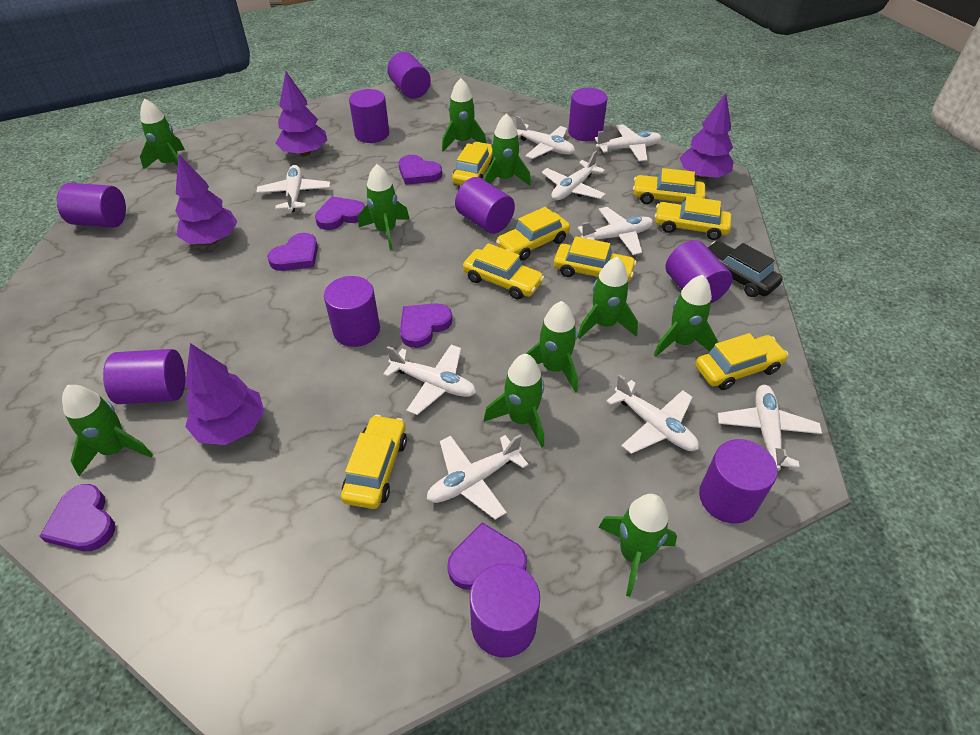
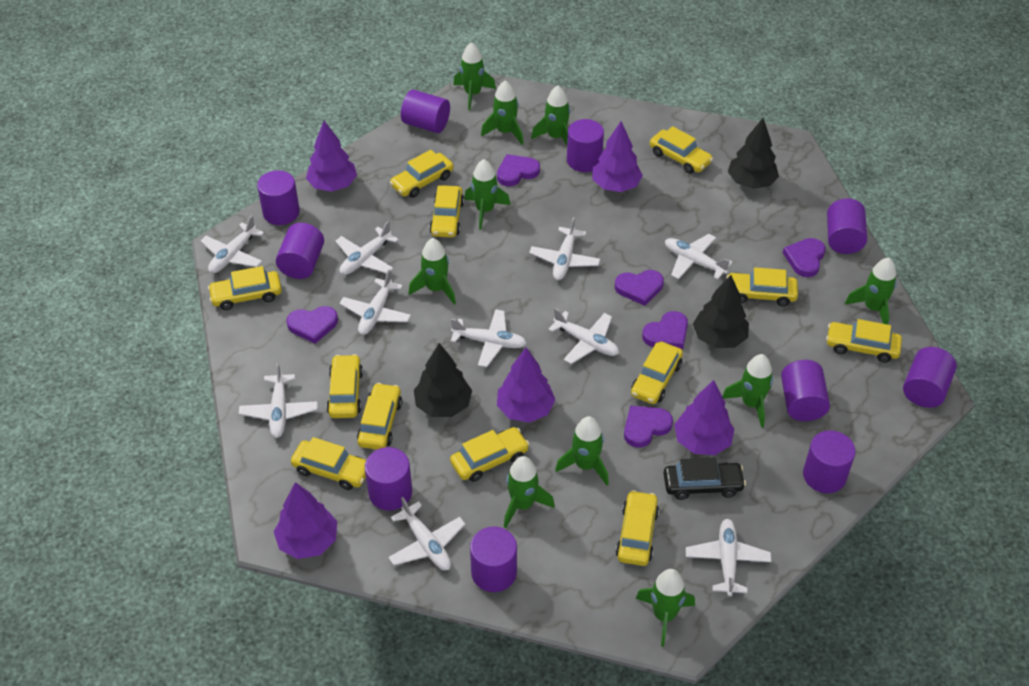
black tree: none = 0 -> [414,343,472,417] [693,275,749,348] [728,118,779,189] = 3
purple tree: [175,154,237,244] [185,343,265,445] [276,72,327,156] [680,93,733,180] = 4 -> [274,482,337,559] [306,121,357,192] [497,348,555,423] [592,121,643,192] [674,380,734,455] = 5
white plane: [256,165,330,212] [383,345,476,415] [427,434,529,520] [516,116,575,159] [542,151,606,201] [578,207,653,255] [595,124,662,162] [606,374,699,454] [718,385,822,471] = 9 -> [201,215,264,273] [239,363,318,438] [336,221,399,275] [340,269,411,335] [388,497,466,570] [451,309,527,367] [529,217,600,280] [548,308,619,364] [665,234,733,280] [686,519,771,596] = 10
yellow car: [341,415,407,509] [452,142,493,185] [463,243,544,300] [496,207,570,261] [554,236,637,282] [633,168,706,204] [655,196,732,240] [695,333,788,390] = 8 -> [208,266,282,310] [291,437,366,490] [327,354,363,418] [357,383,402,450] [390,150,453,198] [429,185,464,237] [450,427,529,482] [616,490,659,566] [631,342,683,404] [650,126,713,174] [726,267,798,307] [826,319,902,363] = 12

